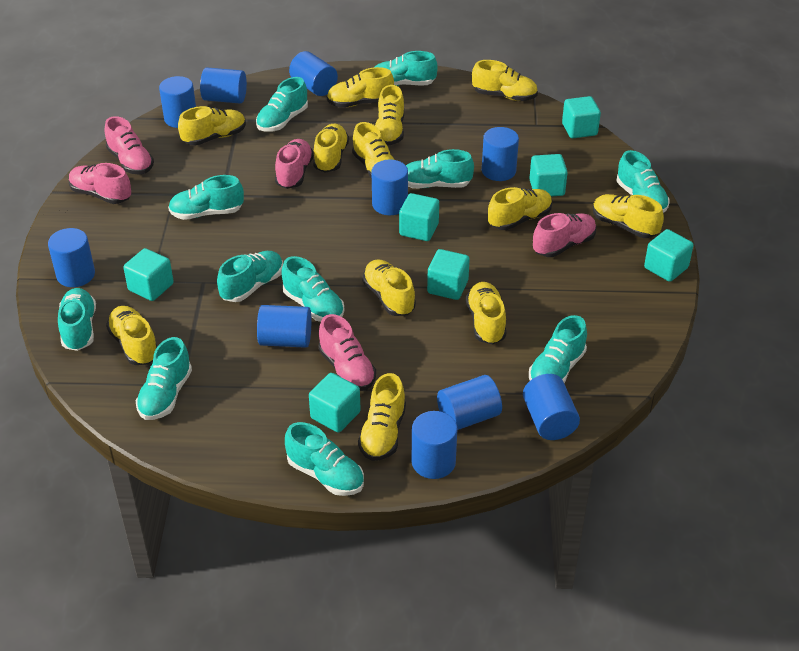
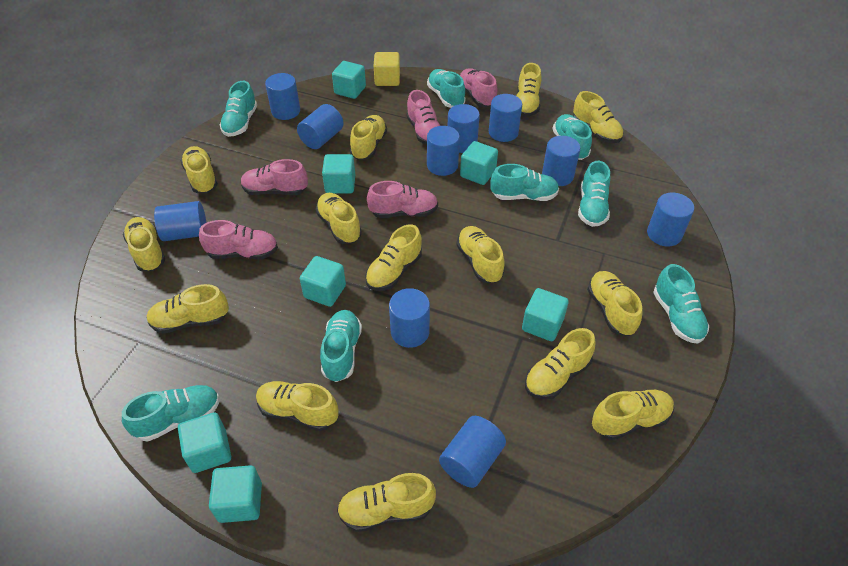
turquoise shoe: [58,288,96,351] [136,337,192,420] [168,175,244,220] [217,251,283,302] [256,77,308,132] [281,256,344,322] [285,422,364,496] [375,51,438,86] [406,149,474,188] [529,315,587,383] [616,150,670,213] = 11 -> [122,385,220,442] [220,81,257,137] [320,310,362,382] [427,69,466,108] [490,164,559,201] [553,114,592,160] [578,161,610,227] [653,264,709,344] = 8
yellow cube: none = 0 -> [374,52,400,86] = 1
yellow shoe: [106,306,158,365] [178,106,246,146] [313,124,349,173] [327,67,394,107] [352,122,395,179] [358,373,406,461] [362,259,416,316] [375,85,404,146] [466,282,507,344] [472,60,538,101] [488,187,552,230] [593,194,664,238] = 12 -> [123,217,165,272] [147,284,229,334] [181,146,218,193] [256,381,339,431] [315,193,362,244] [337,473,436,532] [350,115,387,160] [365,224,422,291] [456,226,505,283] [516,63,541,117] [525,328,596,399] [573,91,623,143] [587,271,642,336] [592,389,674,440] = 14

